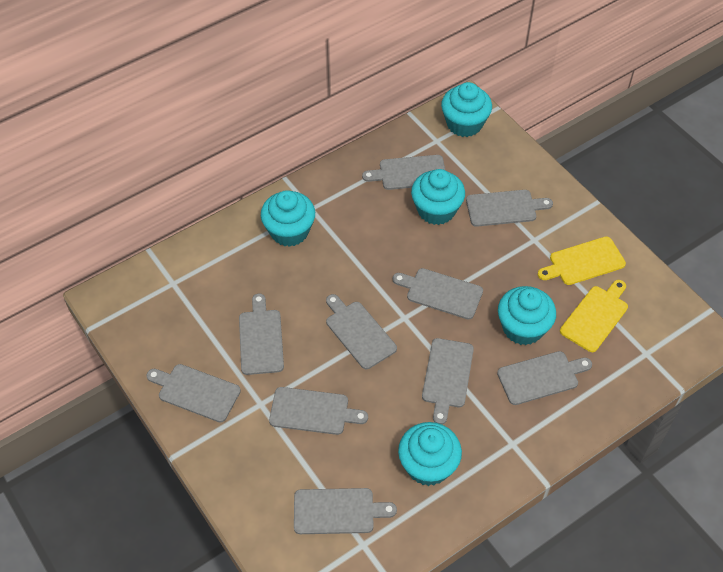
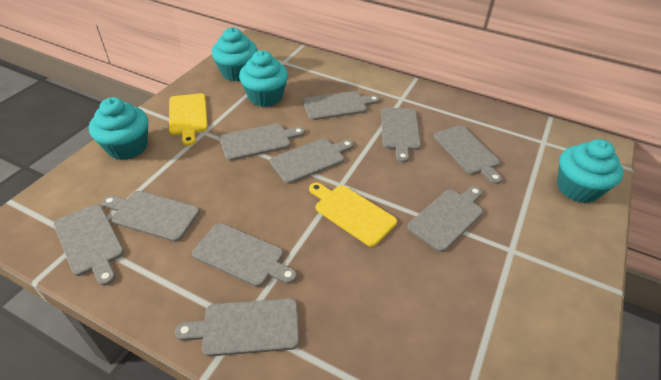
turquoise cupcake: [261,190,315,247] [398,422,462,486] [411,169,465,225] [441,82,492,137] [498,286,556,345] = 5 -> [89,97,148,160] [212,27,258,81] [239,50,288,107] [557,139,623,203] = 4

